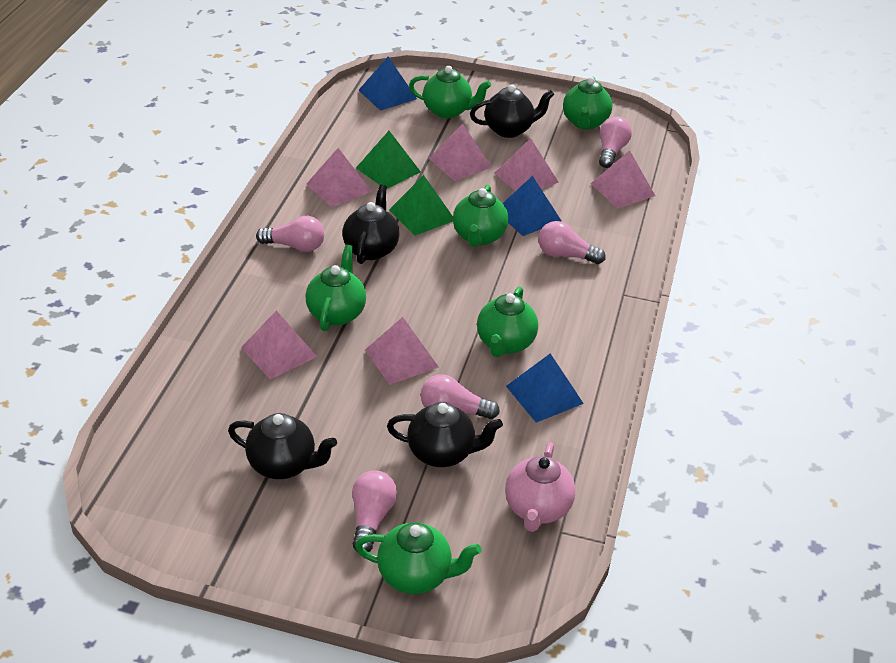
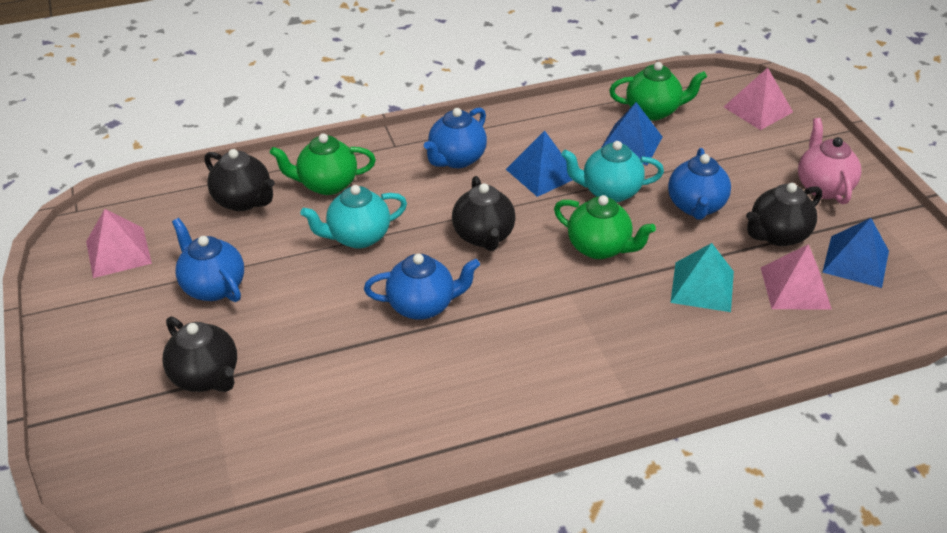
blue teapot: none = 0 -> [172,218,244,302] [364,254,480,320] [424,108,487,168] [668,148,731,220] = 4
green pyramid: [356,131,421,189] [389,175,453,236] = 2 -> none = 0
green teapot: [305,245,366,331] [355,522,481,594] [409,66,491,118] [453,184,509,247] [477,286,538,357] [563,77,612,130] = 6 -> [270,133,376,195] [554,195,656,259] [609,62,707,121] = 3
pink light bulb: [256,216,325,252] [352,470,397,552] [421,374,500,419] [538,221,606,264] [599,116,632,168] = 5 -> none = 0
pink pyramid: [241,311,317,379] [306,148,372,208] [365,317,439,385] [429,123,492,181] [495,138,559,191] [591,150,655,209] = 6 -> [86,209,152,278] [724,68,793,130] [761,244,832,310] = 3
turquoise pyramid: none = 0 -> [670,243,734,312] = 1
turquoise teapot: none = 0 -> [300,185,407,249] [561,141,664,203] = 2

